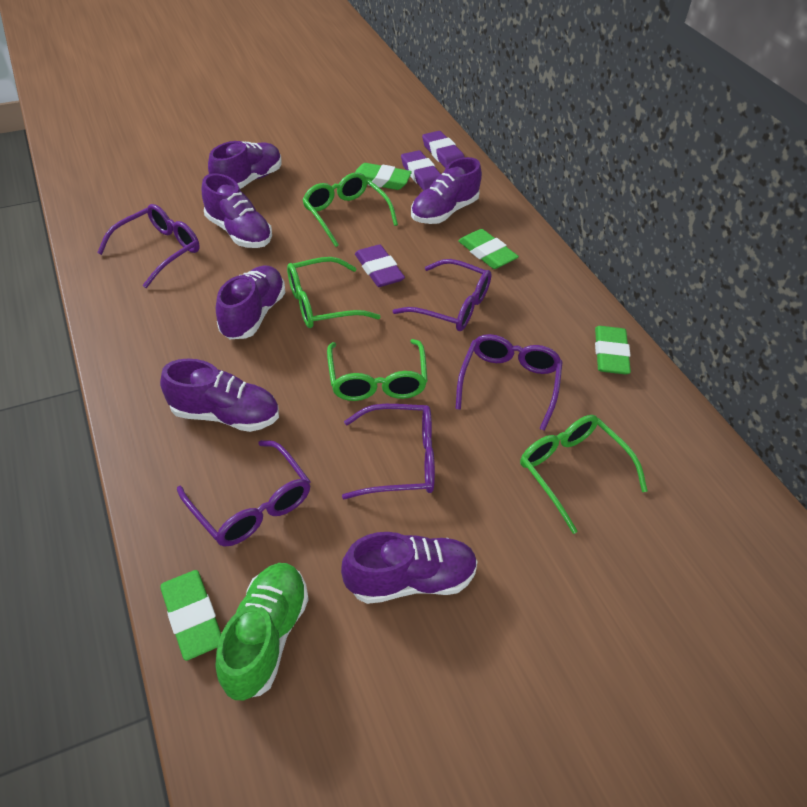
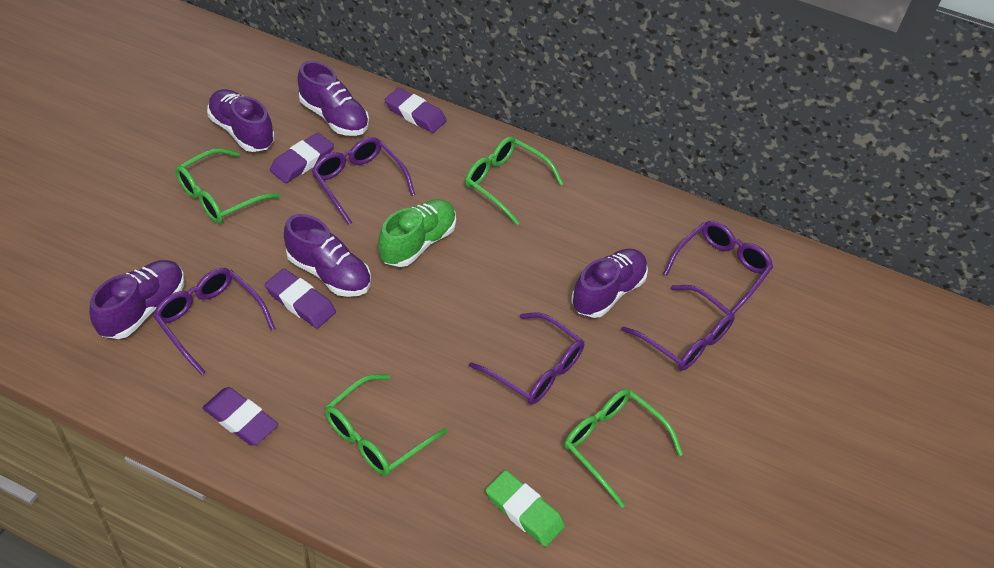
green eraser: [161,570,221,661] [356,163,412,190] [458,229,519,269] [595,326,631,374] = 4 -> [486,470,565,547] = 1
purple eraser: [355,244,405,287] [401,150,440,191] [422,131,465,168] = 3 -> [202,387,278,446] [265,269,336,329] [270,133,334,183] [385,88,447,133] = 4
purple shoe: [160,359,279,432] [202,173,272,248] [208,141,281,189] [216,265,286,339] [341,532,478,604] [411,157,482,224] = 6 -> [89,260,184,339] [207,89,275,152] [284,214,371,297] [297,61,369,136] [571,248,648,318] = 5

